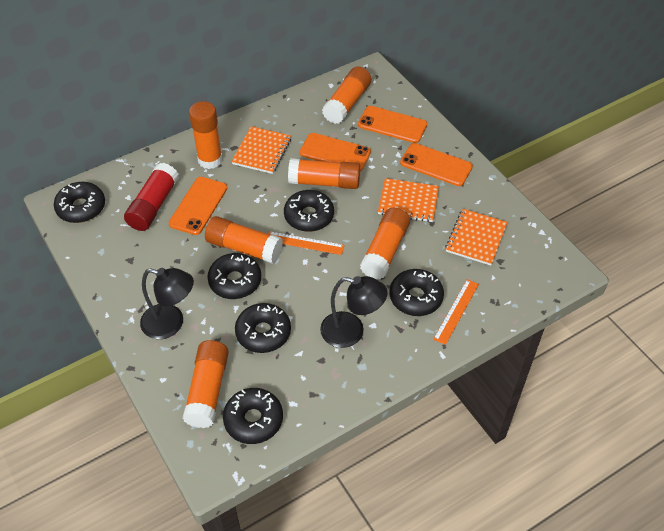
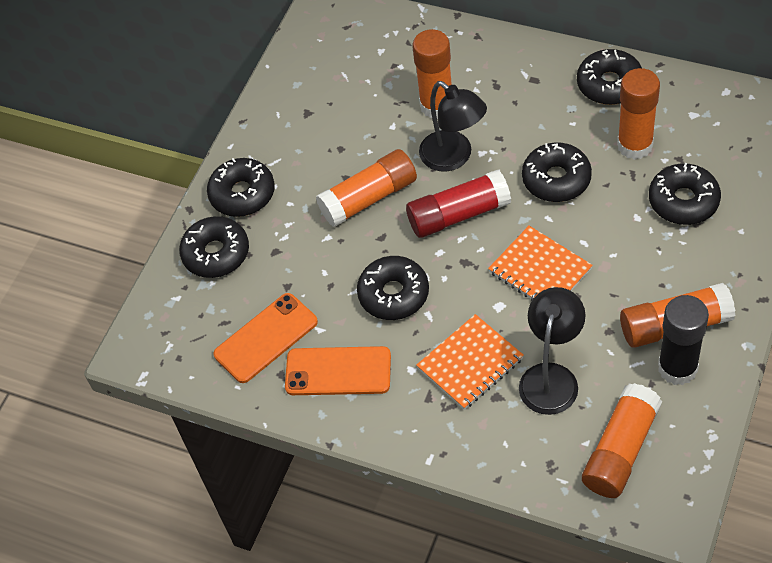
black glue stick: none = 0 -> [658,295,709,385] = 1
orange glue stick: [182,340,229,428] [189,101,223,169] [205,216,283,264] [288,158,360,189] [322,67,371,124] [360,208,410,279] = 6 -> [316,149,417,227] [413,29,452,119] [582,383,662,498] [617,68,660,160] [620,283,736,348] = 5
orange notebook: [231,126,291,174] [378,178,439,222] [445,209,508,266] = 3 -> [416,314,524,410] [488,226,593,301] = 2
orange phone: [168,177,227,235] [300,133,371,171] [358,106,427,143] [400,143,473,186] = 4 -> [213,293,318,383] [285,346,391,395] = 2
orange ruler: [268,231,345,255] [433,279,479,345] = 2 -> none = 0

